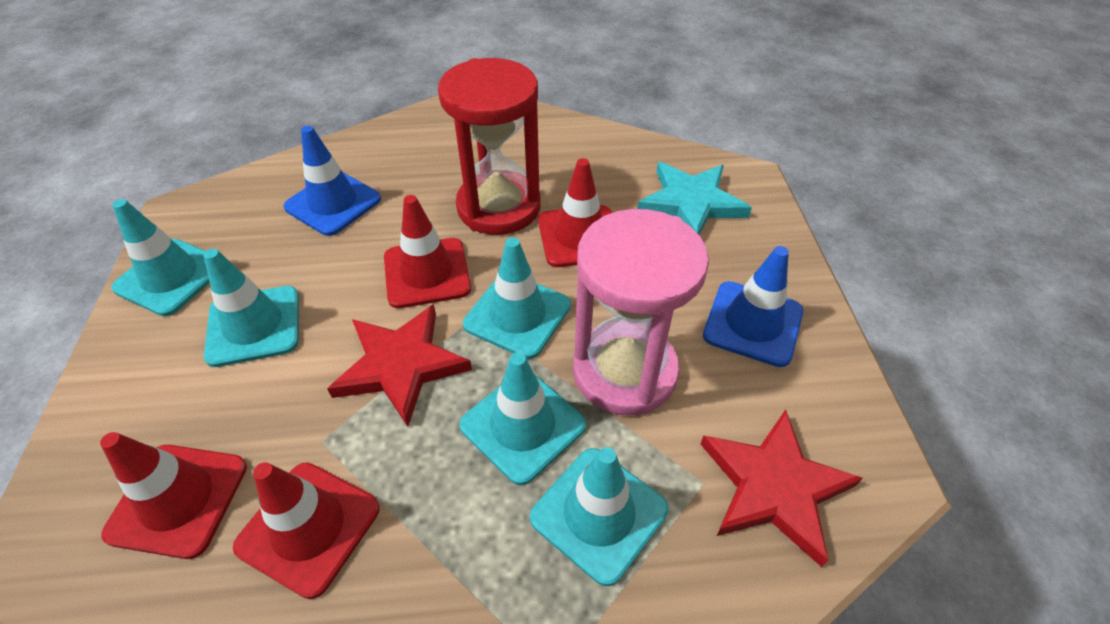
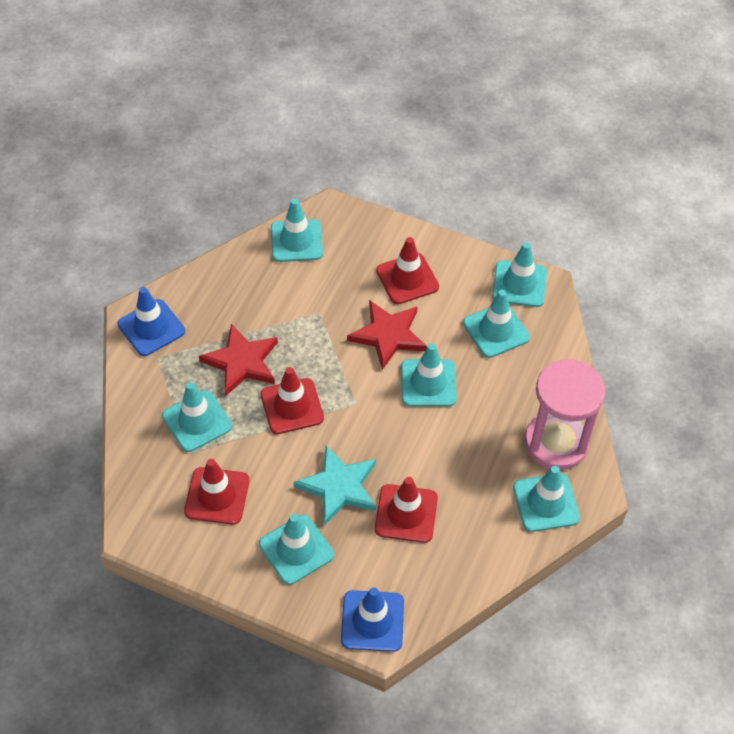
red hourglass: [438,58,541,235] = 1 -> none = 0
turquoise traffic cone: [111,199,210,316] [203,249,299,367] [459,352,586,485] [463,237,571,359] [530,447,668,586] = 5 -> [162,382,232,452] [259,514,334,585] [271,199,323,262] [401,343,457,407] [463,290,530,358] [492,242,547,307] [513,466,580,532] = 7

